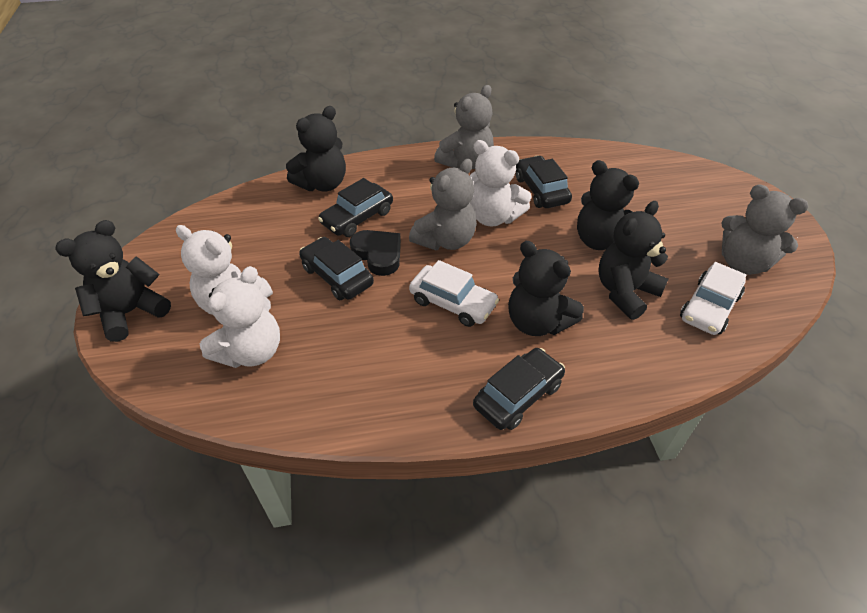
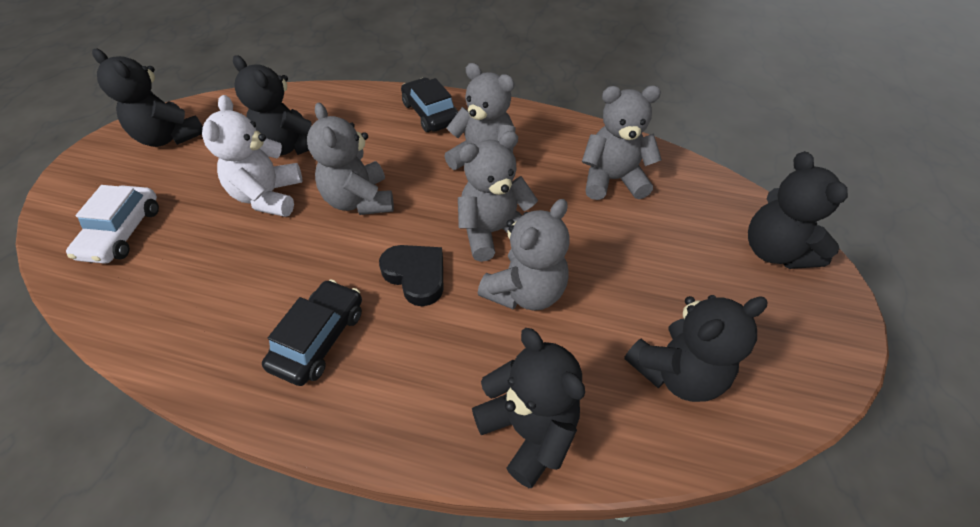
black car: [299,237,374,300] [318,178,393,237] [473,348,565,430] [516,156,572,208] = 4 -> [262,279,362,386] [401,77,458,132] = 2
grey teddy bear: [409,159,477,250] [434,85,494,169] [721,184,808,275] = 3 -> [307,103,394,215] [444,63,516,170] [458,131,538,262] [478,199,570,311] [582,86,662,200] = 5
white car: [409,260,499,327] [680,262,746,335] = 2 -> [66,185,159,264] = 1
white teddy bear: [176,225,273,315] [200,266,280,368] [470,140,531,227] = 3 -> [202,95,303,217] = 1

